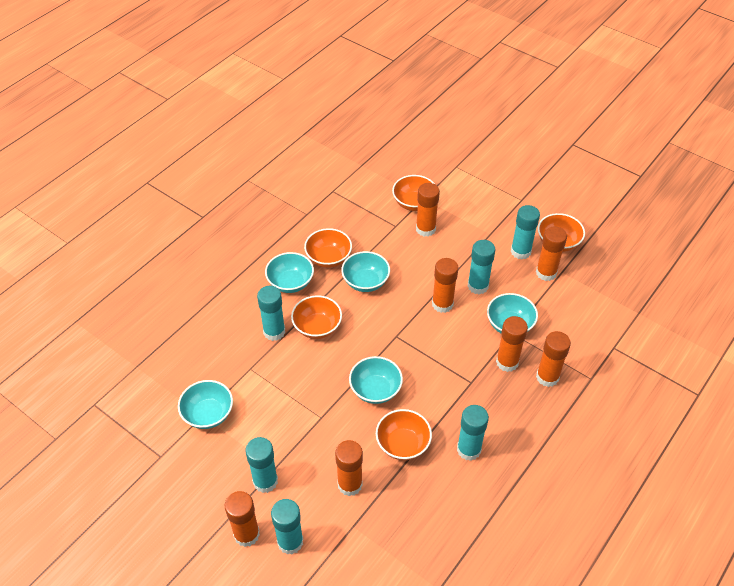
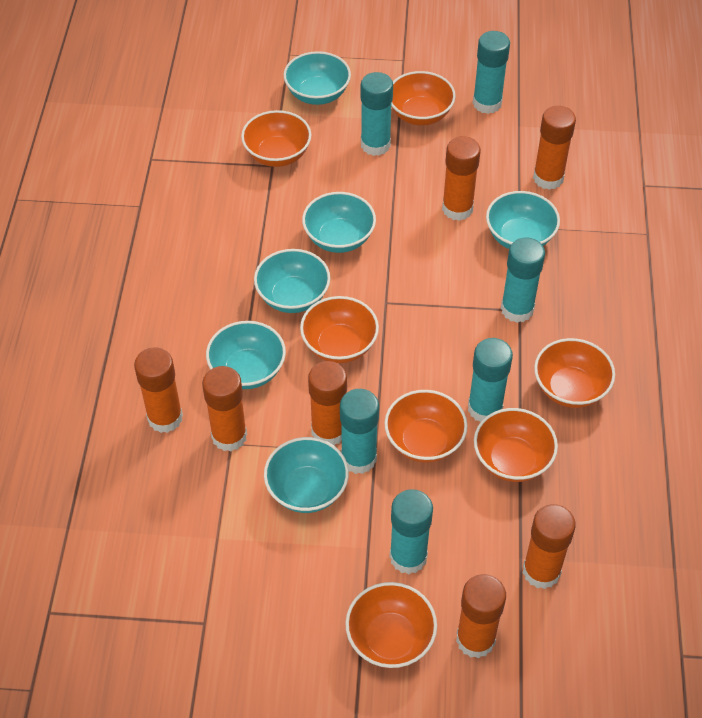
orange bowl: [291,295,342,339] [304,228,352,268] [376,409,432,460] [392,175,435,211] [538,213,585,252] = 5 -> [241,110,312,167] [300,296,379,363] [345,582,437,668] [384,390,468,463] [391,71,456,125] [474,408,558,482] [534,338,615,408] = 7
turquoise bowl: [178,380,233,429] [265,252,314,293] [341,251,390,292] [349,356,403,404] [487,293,538,333] = 5 -> [206,321,286,389] [254,249,330,313] [264,437,349,513] [283,51,351,105] [302,192,376,253] [486,191,560,249] = 6

